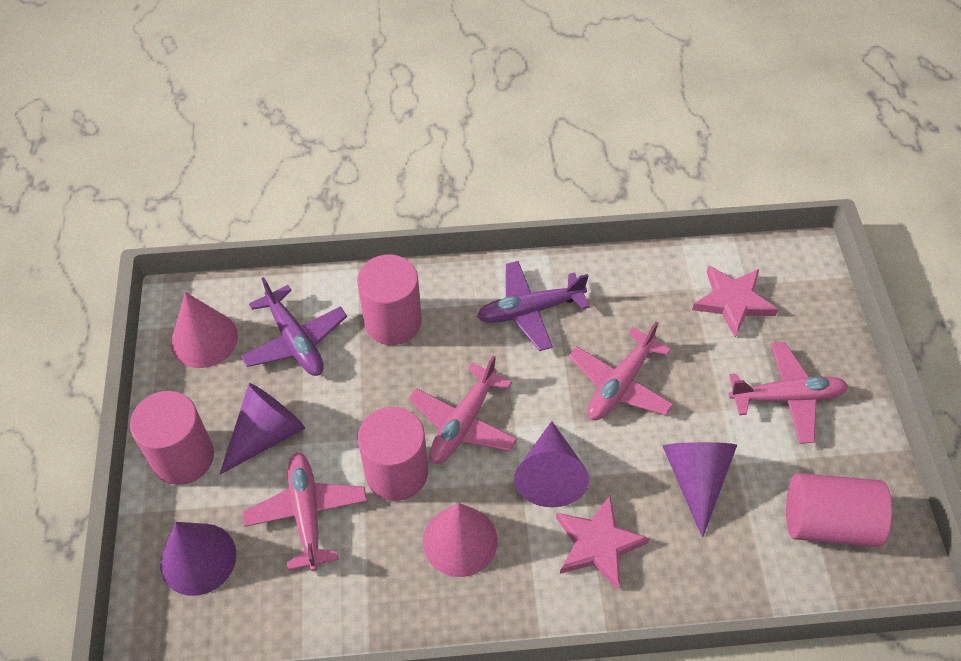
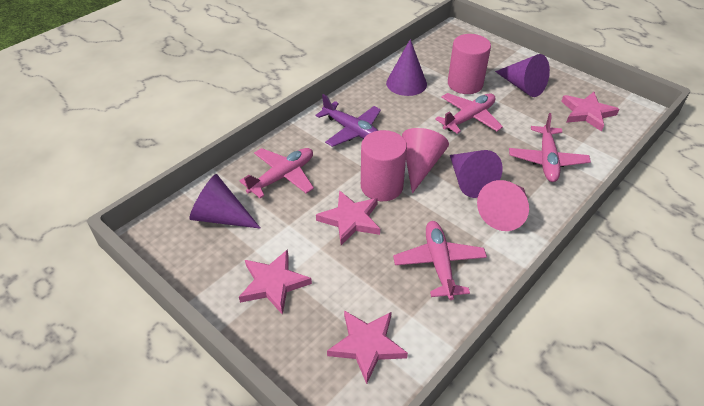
pink cylinder: [130,391,214,485] [357,255,422,345] [358,407,428,501] [786,473,892,547] = 4 -> [361,130,407,201] [448,34,491,94] = 2
pink star: [556,495,650,590] [692,265,778,337] = 2 -> [239,249,312,315] [316,190,380,245] [327,310,408,384] [561,92,619,132] = 4
purple plane: [241,277,347,376] [477,261,589,351] = 2 -> [315,94,381,147] = 1

